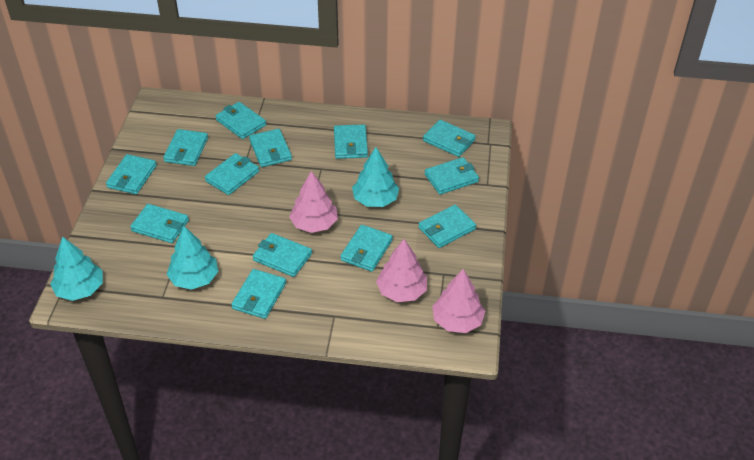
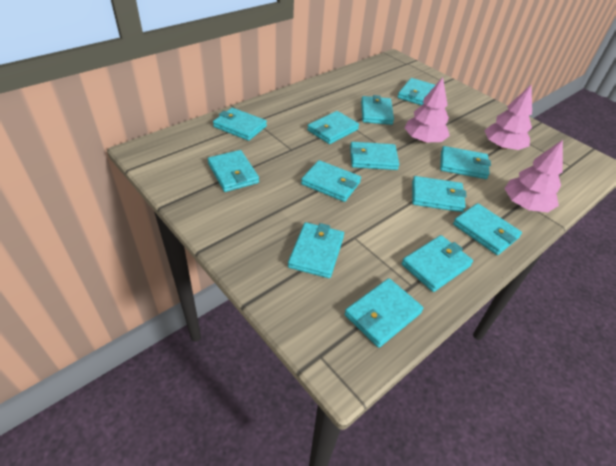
turquoise tree: [50,236,103,301] [166,226,218,290] [352,147,399,207] = 3 -> none = 0

